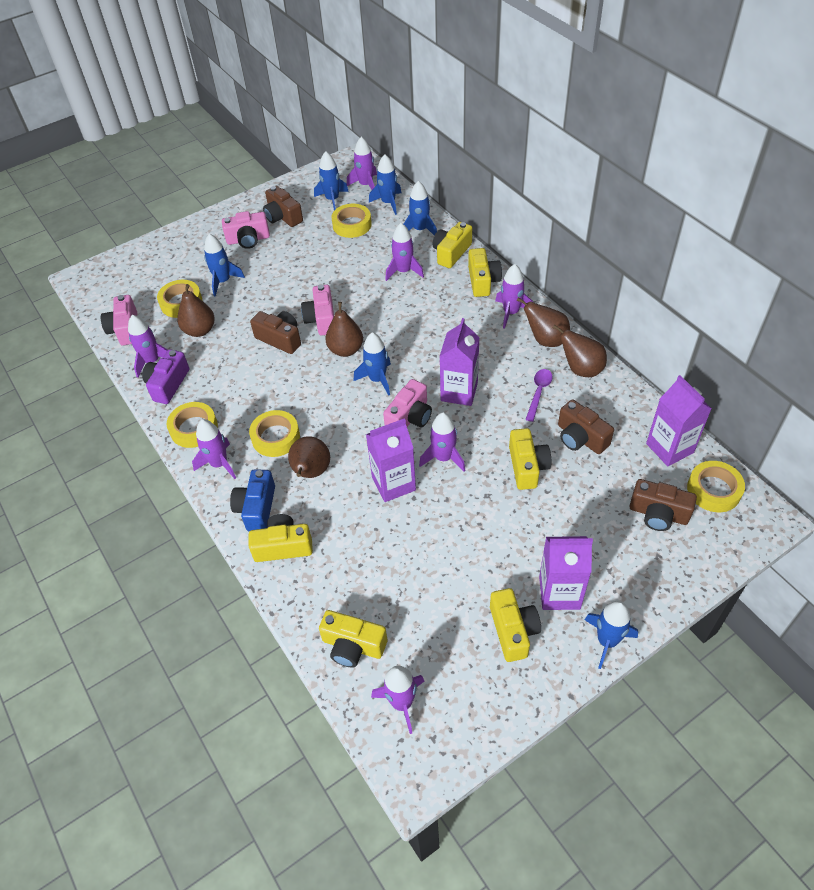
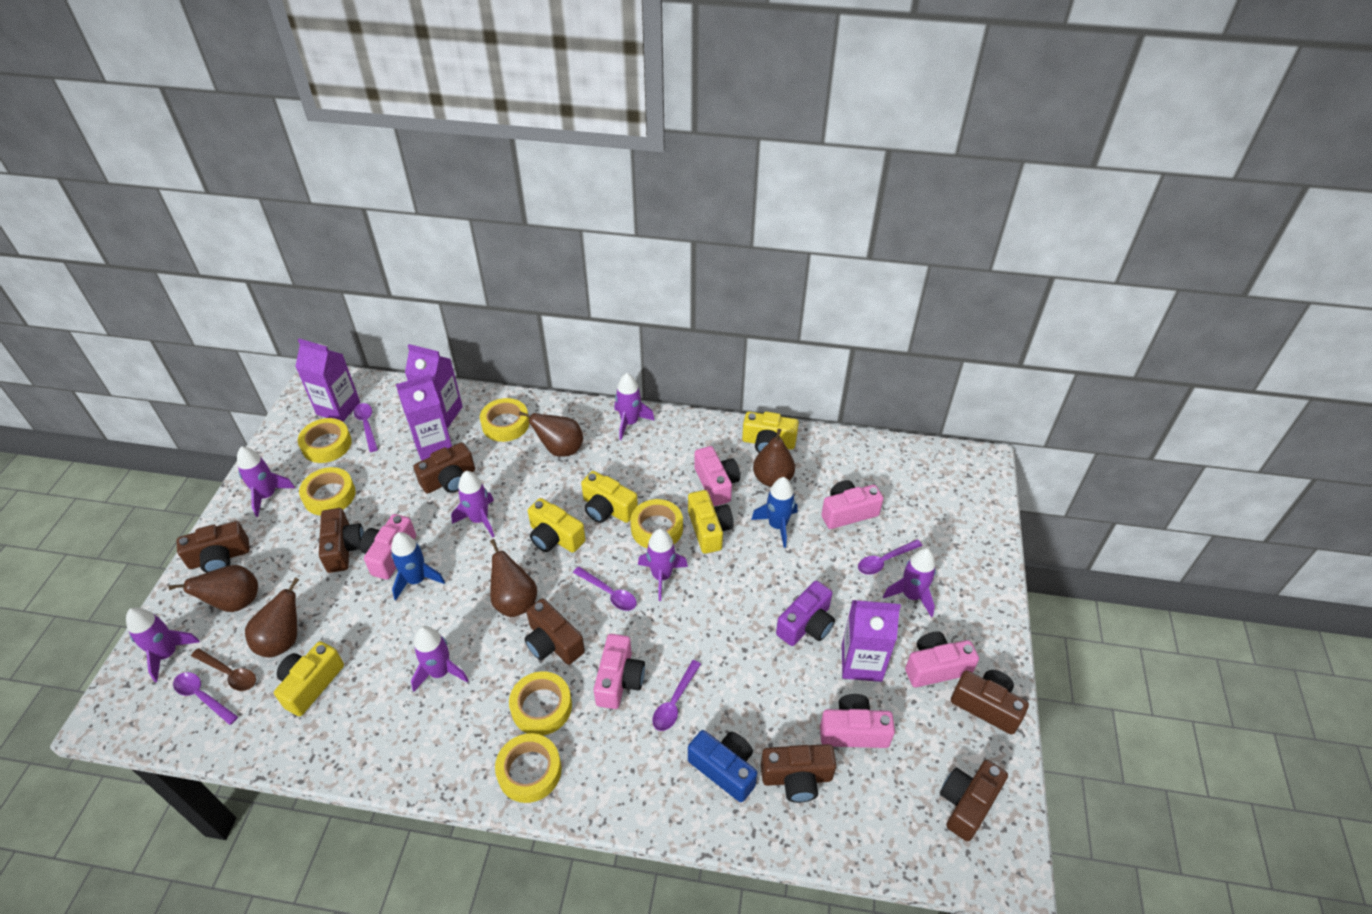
blue rocket: [204,234,245,296] [314,151,349,210] [354,332,391,396] [369,154,401,215] [404,181,437,236] [584,601,638,669] = 6 -> [391,532,445,600] [751,477,798,548] = 2
brown camera: [250,311,301,354] [263,186,303,227] [558,400,614,454] [630,479,697,531] = 4 -> [177,521,250,573] [319,508,364,573] [414,442,475,493] [524,598,585,665] [761,744,836,803] [940,760,1008,842] [951,670,1029,735] = 7
brown spoon: none = 0 -> [191,648,256,691] = 1
pink camera: [101,295,137,345] [222,211,270,249] [301,285,334,335] [383,379,432,428] = 4 -> [360,514,416,580] [594,634,645,709] [694,446,740,506] [820,694,895,748] [821,480,883,529] [905,631,979,687] = 6
purple spoon: [525,369,553,422] = 1 -> [173,672,238,725] [354,403,378,452] [573,567,637,611] [652,660,701,731] [858,539,923,575] = 5
yellow camera: [249,514,313,562] [319,610,387,668] [433,222,472,268] [468,248,502,297] [490,588,541,662] [509,428,552,490] = 6 -> [274,641,344,716] [528,498,586,553] [581,471,638,523] [688,490,734,554] [742,411,799,453] = 5
yellow tape: [157,280,202,318] [167,402,218,448] [249,410,300,457] [331,204,372,238] [687,461,745,512] = 5 -> [298,418,352,463] [299,467,356,515] [480,398,529,442] [495,733,561,803] [509,671,572,735] [630,499,683,548] = 6

